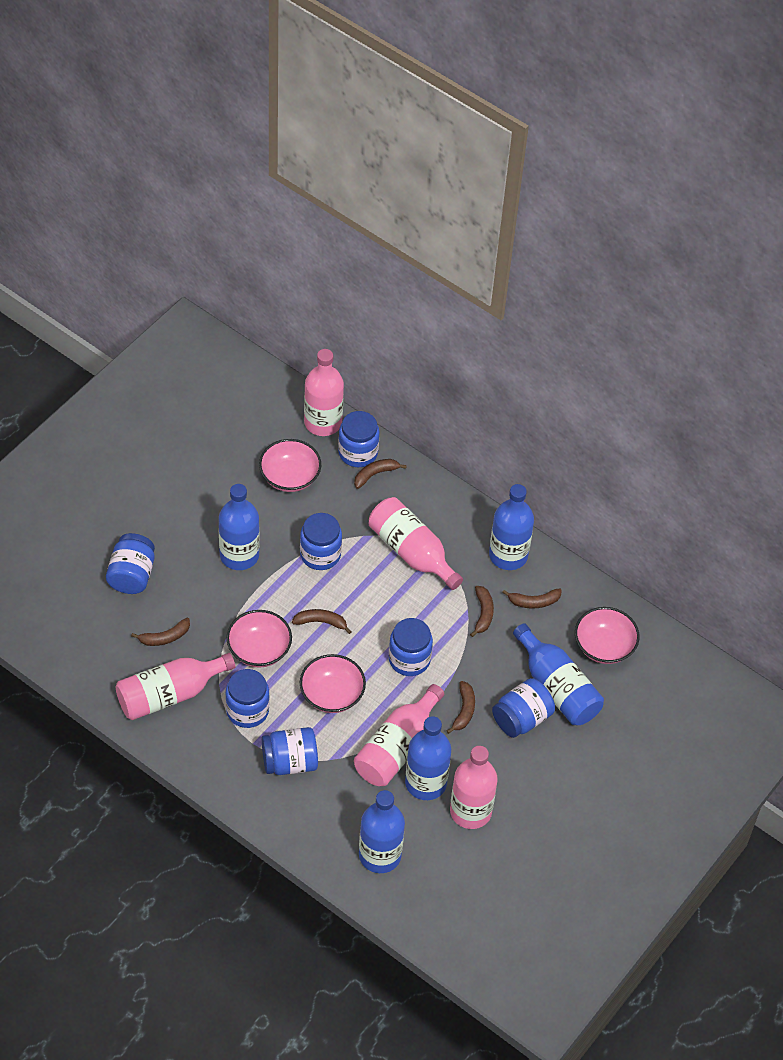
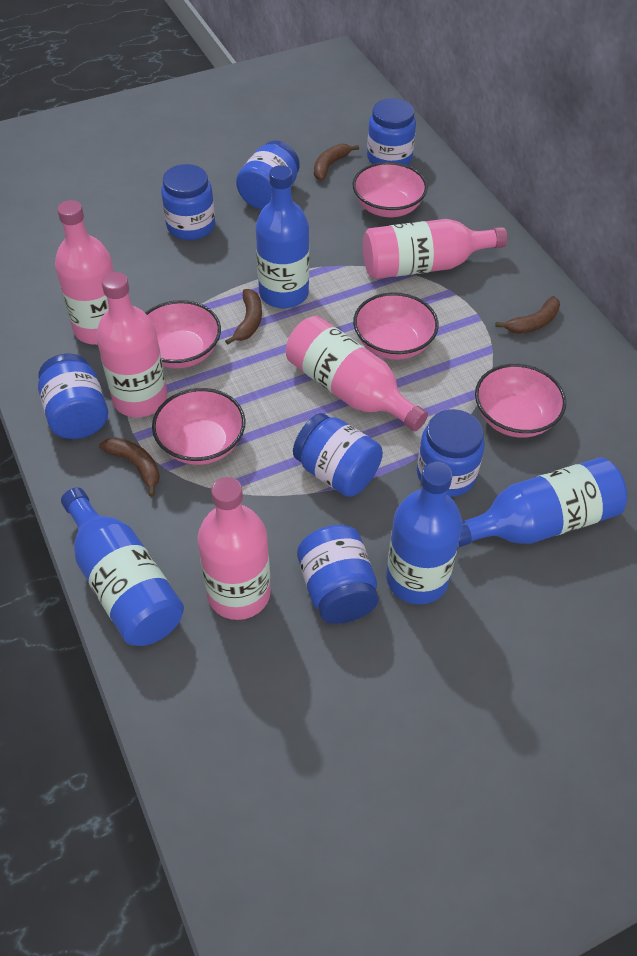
blue bottle: [219,484,260,570] [359,790,405,873] [405,716,451,800] [489,484,534,570] [513,623,604,725] = 5 -> [61,488,184,646] [255,165,309,308] [386,462,462,605] [458,458,628,547] = 4
brown banana: [131,618,190,646] [292,609,352,634] [354,459,407,489] [446,681,475,734] [470,586,494,637] [502,588,562,609] = 6 -> [99,437,160,497] [225,289,262,345] [314,144,359,181] [495,296,560,334] = 4
pink bowl: [226,610,292,667] [259,439,321,492] [300,654,366,713] [575,607,639,664] = 4 -> [145,300,221,369] [152,388,245,465] [353,162,428,217] [353,292,439,360] [475,364,566,438] = 5

